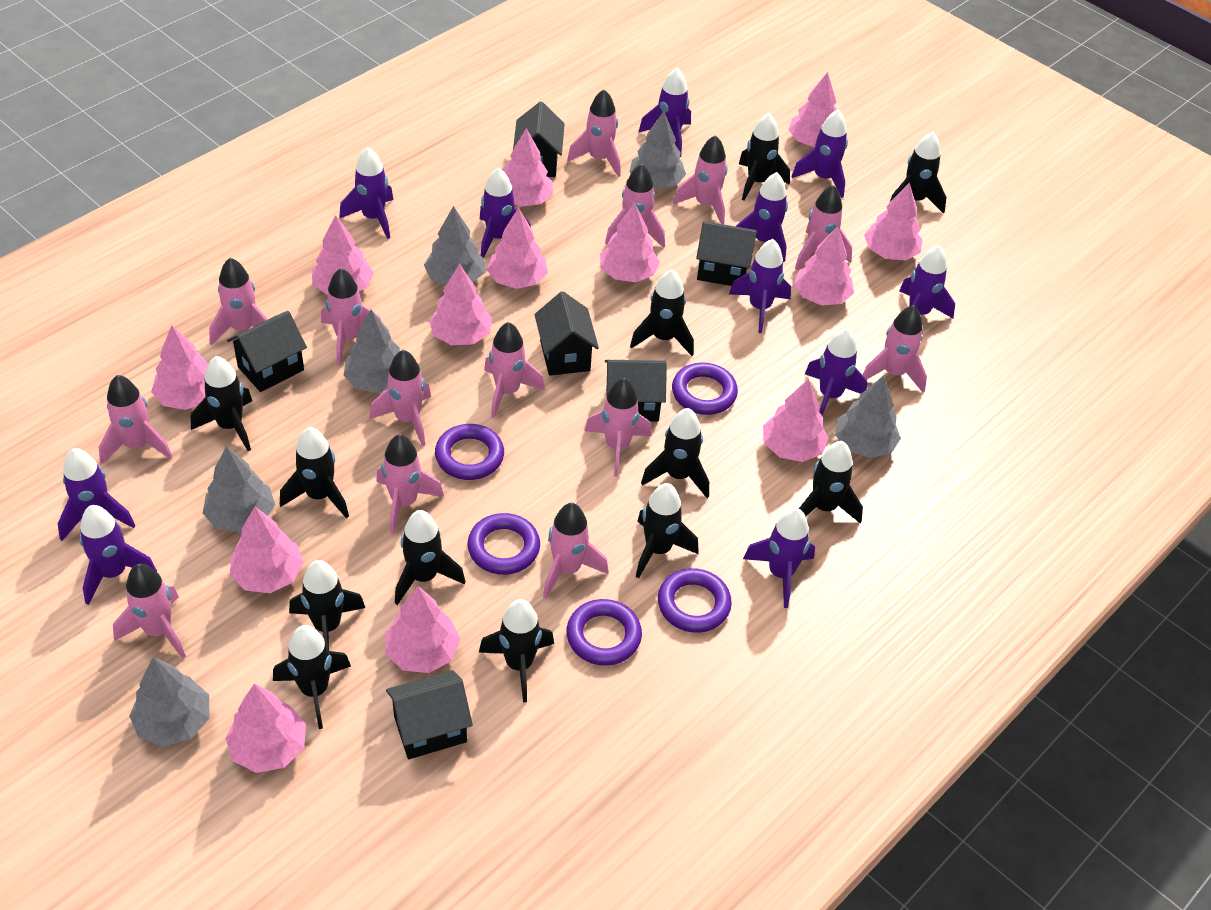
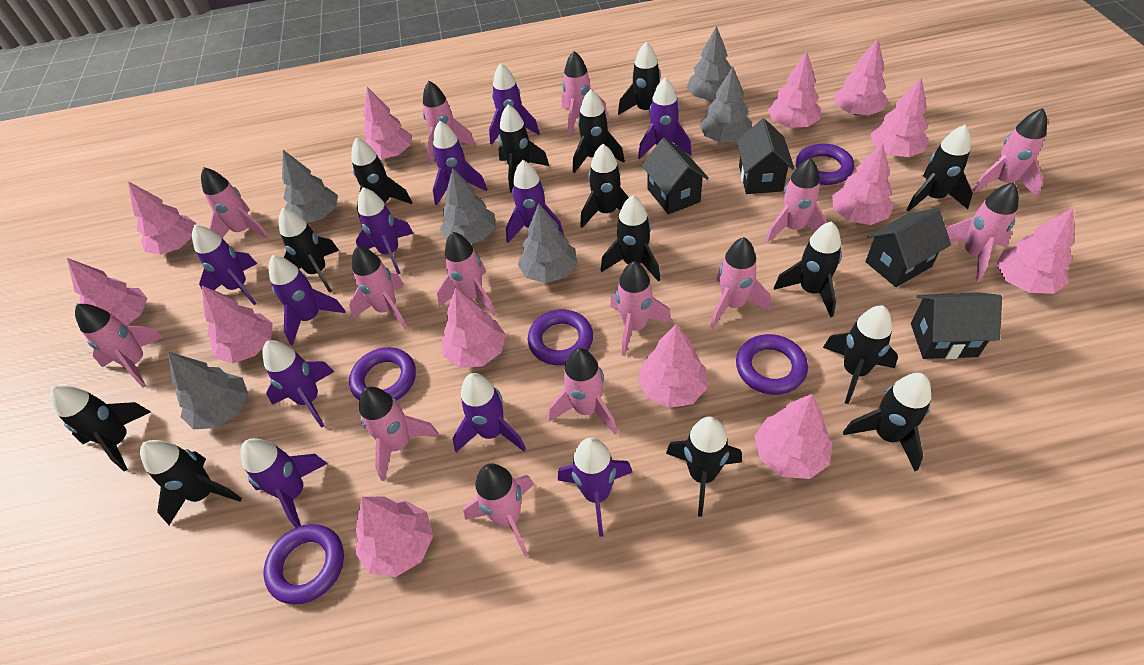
black house: [227,311,307,392] [386,670,473,759] [513,102,565,177] [534,291,599,376] [605,360,667,422] [696,221,757,286] = 6 -> [642,138,709,215] [736,119,794,194] [865,208,951,287] [911,292,1002,359] = 4
black rocket: [191,356,252,451] [273,625,351,729] [280,427,349,519] [289,560,365,650] [395,510,465,605] [479,599,554,703] [630,269,694,356] [636,483,699,578] [641,408,709,498] [739,113,790,201] [799,441,863,524] [889,132,947,214] = 12 -> [50,385,151,471] [140,440,242,525] [279,208,339,293] [352,138,412,222] [498,105,549,192] [573,89,625,173] [580,144,629,228] [601,195,660,282] [618,42,661,115] [666,417,742,517] [774,221,842,317] [823,306,898,404] [843,373,931,471] [907,125,973,212] = 14

